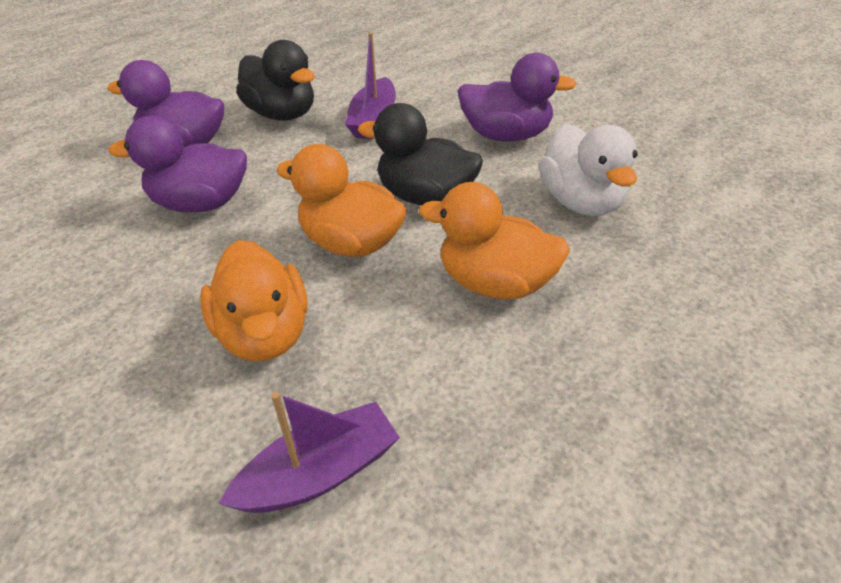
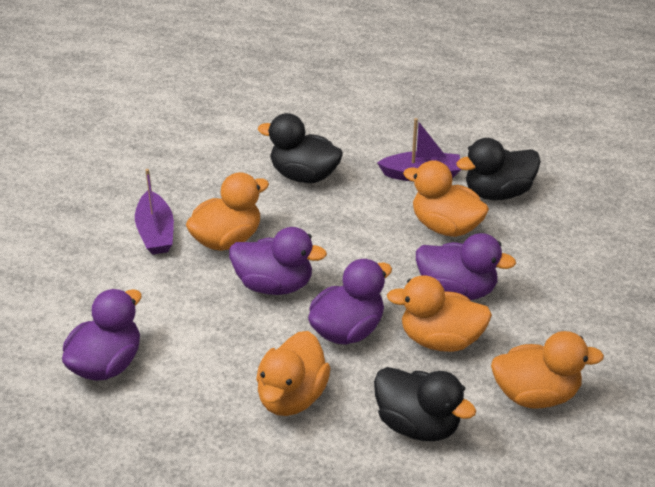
black duck: [236,40,315,121] [358,103,483,205] = 2 -> [258,113,343,183] [374,367,476,441] [456,138,540,200] = 3
orange duck: [200,240,307,362] [276,144,407,257] [419,182,570,299] = 3 -> [186,172,269,251] [256,331,330,416] [387,275,492,352] [403,160,489,237] [491,331,604,409] = 5
purple duck: [107,60,224,147] [109,116,247,212] [457,53,577,142] = 3 -> [62,289,142,381] [229,227,327,295] [308,259,392,345] [416,233,516,300] = 4
white duck: [539,124,638,216] = 1 -> none = 0

